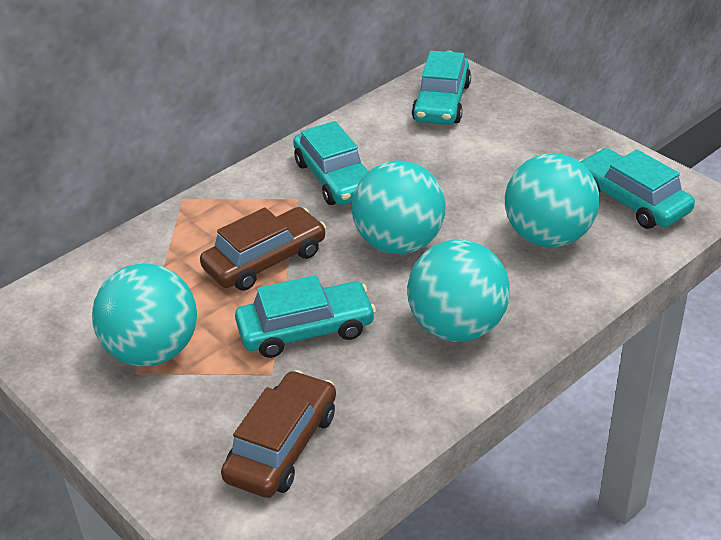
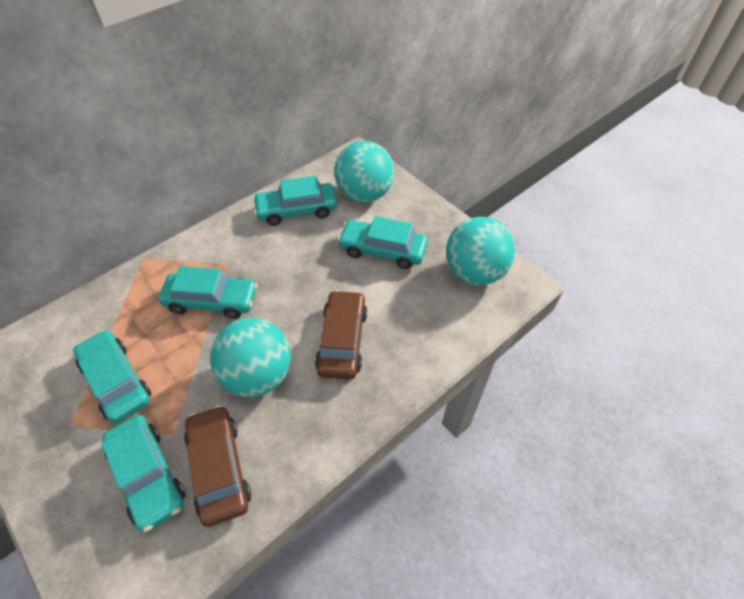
turquoise ball: [92,263,197,366] [352,160,446,254] [407,239,510,342] [505,153,600,247] = 4 -> [210,318,291,397] [334,141,394,203] [446,217,516,285] = 3
turquoise car: [235,275,376,358] [293,121,369,205] [412,51,471,125] [579,148,695,229] = 4 -> [73,330,151,424] [102,415,185,533] [159,266,258,319] [253,176,337,226] [337,216,428,269] = 5

